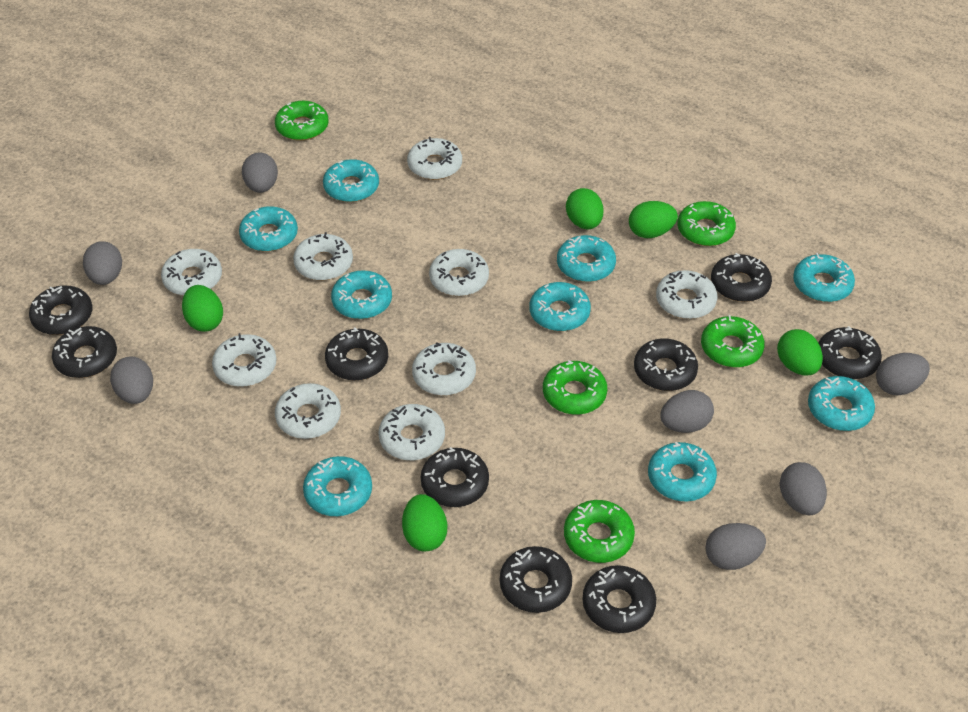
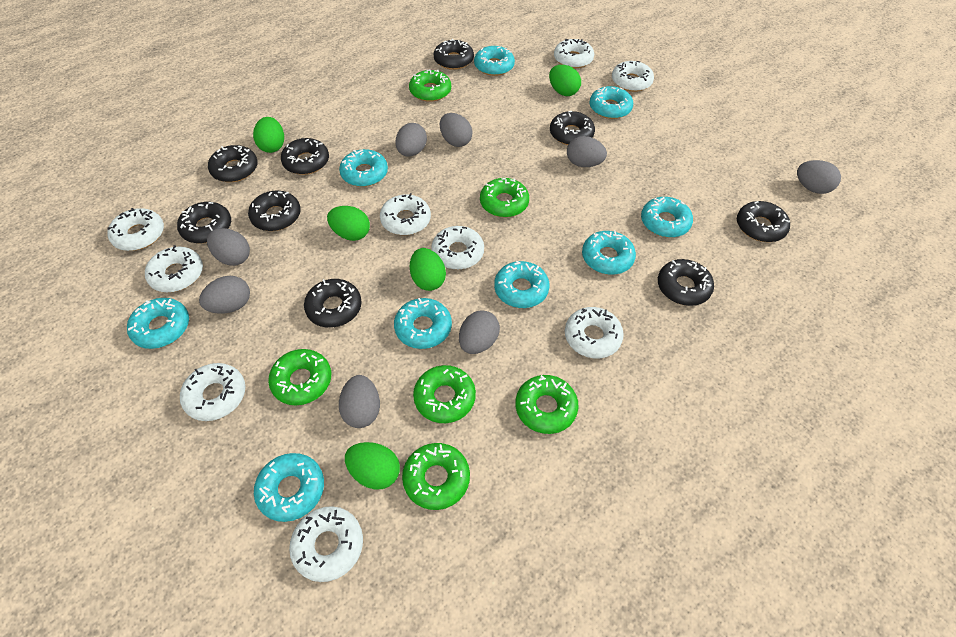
green donut: [275,101,329,141] [543,360,607,415] [564,500,635,563] [677,201,736,246] [701,315,765,368] = 5 -> [268,349,331,405] [402,443,470,510] [409,70,451,102] [413,365,476,423] [480,178,529,217] [515,375,579,434] = 6
grey egg: [83,241,122,285] [110,357,153,404] [242,152,278,193] [660,390,714,433] [705,523,766,570] [780,462,827,515] [876,353,930,396] = 7 -> [199,276,250,314] [207,228,250,266] [339,375,380,428] [395,123,427,157] [440,113,472,147] [459,310,500,354] [567,136,607,167] [797,160,841,194] = 8

